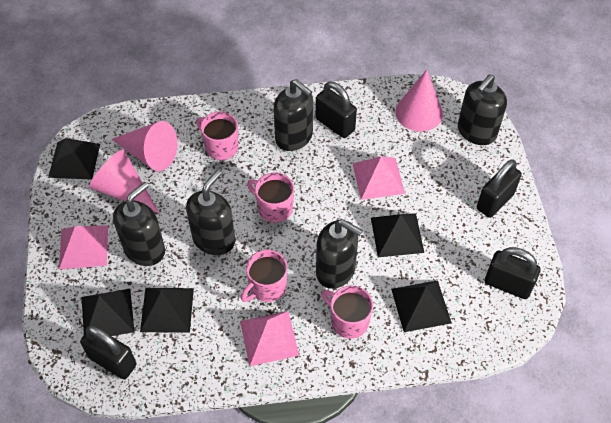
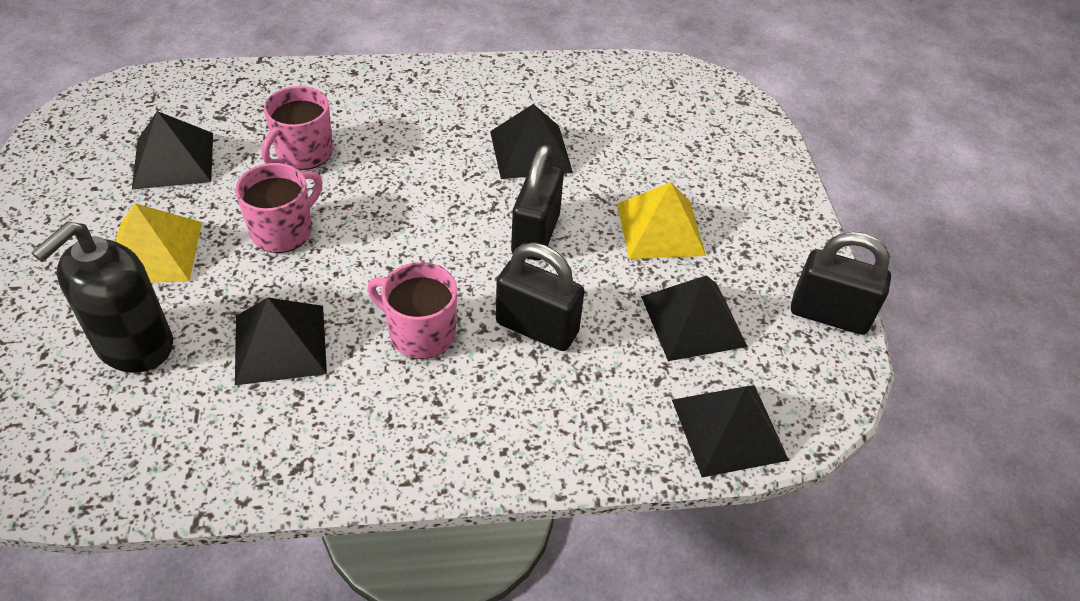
black padlock: [80,326,136,379] [316,82,357,138] [477,159,522,218] [485,247,540,299] = 4 -> [496,242,585,351] [511,145,564,261] [791,232,891,335] = 3
black soap dispenser: [113,182,165,266] [186,170,235,255] [274,79,313,151] [316,219,363,289] [458,74,507,145] = 5 -> [31,222,173,373] = 1
pink cone: [89,149,159,213] [112,121,177,171] [396,70,443,132] = 3 -> none = 0
pink mug: [196,112,238,160] [241,250,287,302] [247,173,294,223] [322,285,373,339] = 4 -> [235,163,322,253] [261,86,333,170] [367,262,457,359] = 3
pink pyramid: [59,225,108,270] [240,311,299,366] [353,156,405,200] = 3 -> none = 0
yellow pyramid: none = 0 -> [115,203,202,283] [617,182,706,259] = 2

